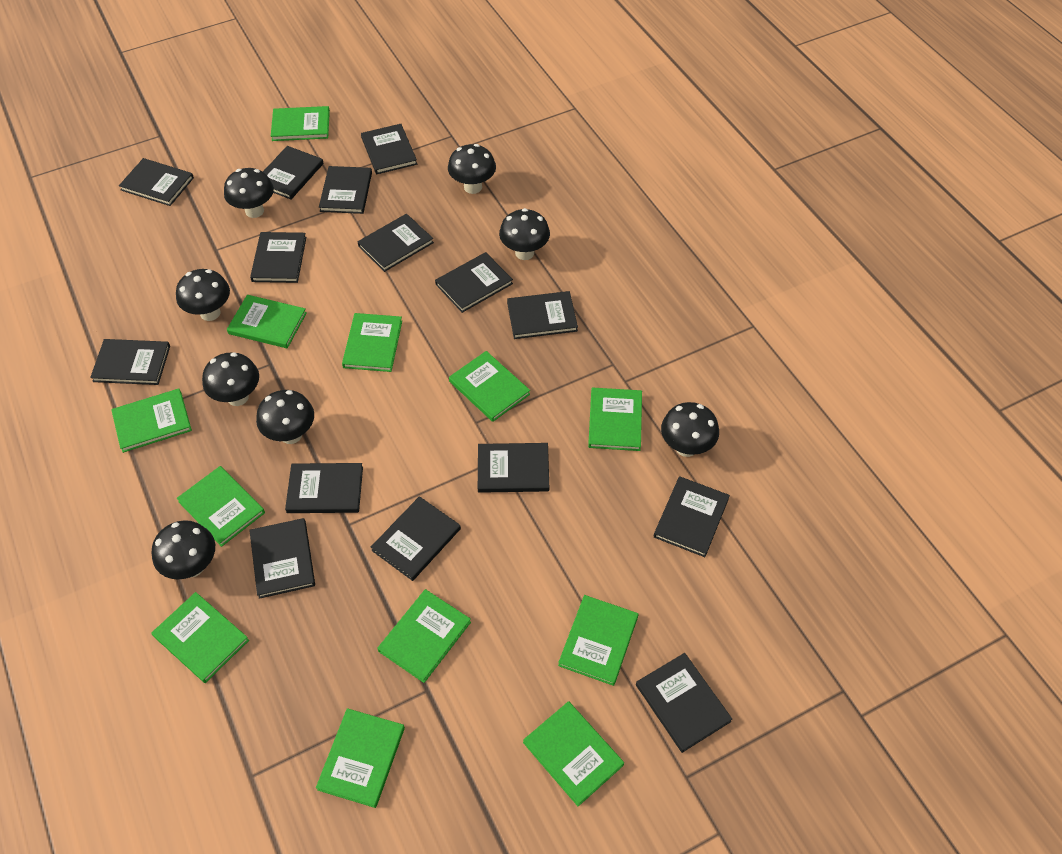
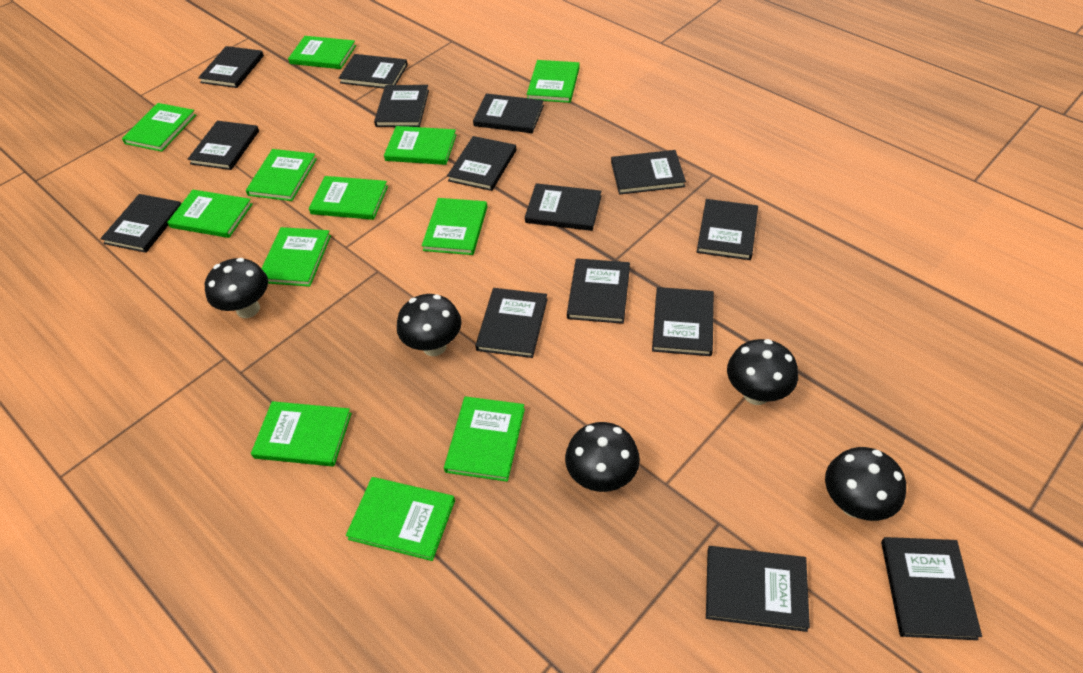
black mushroom: [151,520,215,579] [176,269,230,321] [202,352,259,406] [224,168,274,218] [256,390,314,444] [448,144,496,194] [499,208,550,260] [661,402,719,457] = 8 -> [205,258,268,318] [397,294,462,356] [565,422,640,492] [727,339,798,405] [825,447,906,521] = 5

